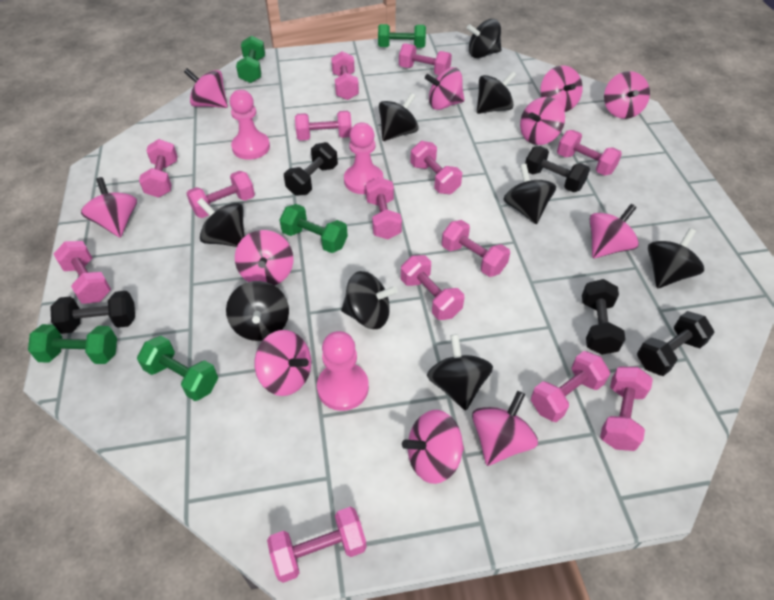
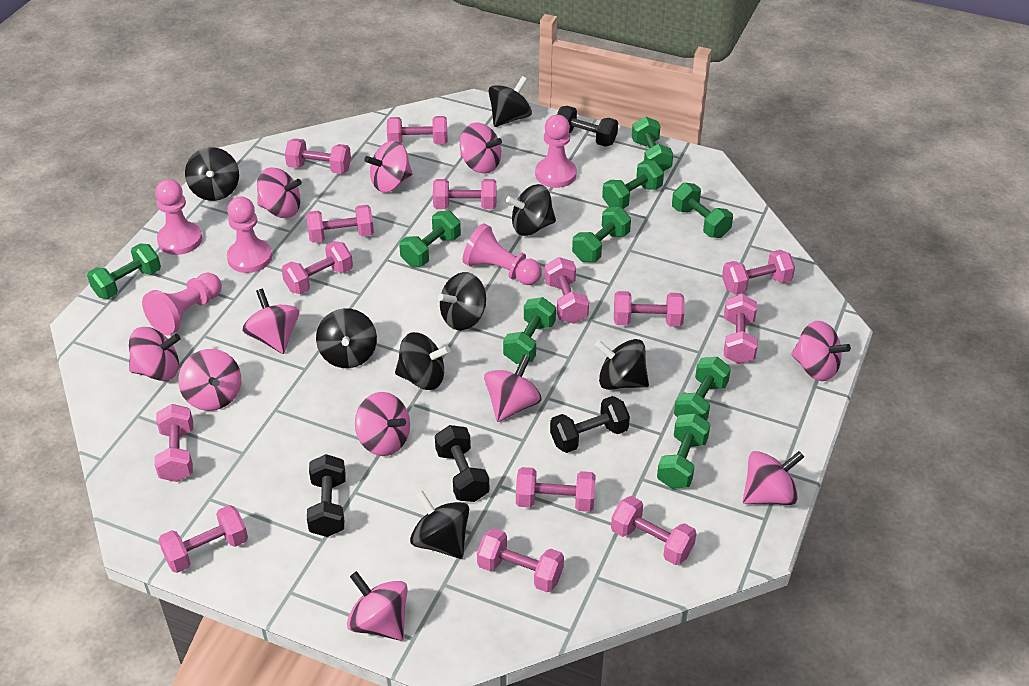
black dumbbell: [50,291,135,334] [284,142,338,196] [525,146,590,192] [582,279,625,355] [637,311,715,376] = 5 -> [307,454,346,537] [435,425,489,502] [550,396,630,453] [557,106,618,147] = 4
black spinning top: [197,198,245,247] [226,281,289,341] [341,271,398,329] [379,93,419,141] [427,334,493,411] [467,19,501,58] [477,71,516,114] [503,164,556,224] [648,228,704,288] = 9 -> [185,147,239,201] [316,308,377,368] [395,332,450,390] [410,491,469,559] [438,272,486,331] [488,76,532,127] [506,184,556,236] [595,339,649,390] = 8
green dumbbell: [28,324,117,364] [137,336,218,401] [236,35,265,83] [280,204,348,253] [378,24,426,48] = 5 -> [87,243,161,299] [399,211,461,267] [503,297,556,364] [572,207,631,262] [602,160,664,209] [632,117,673,171] [657,413,710,489] [672,183,733,238] [674,357,731,421] = 9
pink pawn: [230,90,270,160] [317,331,369,411] [344,122,383,194] = 3 -> [142,273,222,335] [155,179,202,255] [227,197,272,273] [463,224,542,285] [535,115,577,188] = 5

